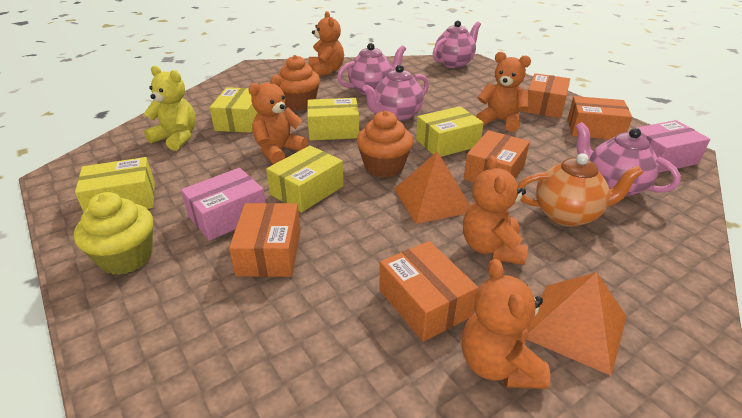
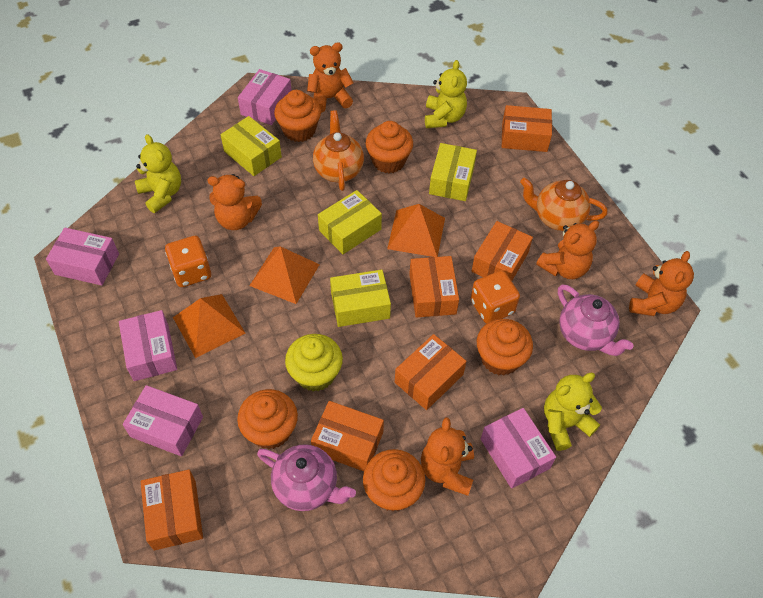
orange box: [229,203,301,277] [379,241,479,342] [464,130,530,182] [524,73,570,118] [568,96,632,139] = 5 -> [141,470,203,550] [311,401,384,471] [395,334,466,410] [409,256,459,318] [471,221,533,281] [502,105,552,152] = 6
orange cupcake: [278,55,320,111] [356,111,413,178] = 2 -> [237,389,298,449] [274,90,321,142] [363,449,425,512] [366,121,413,173] [477,319,533,376] = 5
orange dice: none = 0 -> [165,236,211,287] [471,271,520,324] = 2
orange pyramid: [394,151,470,224] [526,272,627,376] = 2 -> [173,294,246,358] [249,246,320,304] [387,204,445,257] = 3
orange teapot: [518,153,643,227] = 1 -> [313,110,364,191] [520,178,607,231] = 2
pink box: [181,168,266,241] [637,120,710,173] = 2 -> [46,228,119,286] [119,310,177,381] [123,385,203,456] [238,69,292,125] [481,408,556,489] = 5
pink teapot: [337,43,406,95] [362,65,429,121] [433,20,481,68] [576,122,681,197] = 4 -> [257,444,356,511] [558,284,634,356] = 2
yellow box: [75,157,155,212] [210,87,258,133] [266,145,344,212] [307,98,359,141] [416,106,484,157] = 5 -> [221,116,282,176] [318,190,382,254] [330,270,391,327] [429,143,477,201] = 4
yellow teddy bear: [144,66,196,151] = 1 -> [135,134,181,213] [425,60,467,128] [544,373,602,451] = 3

